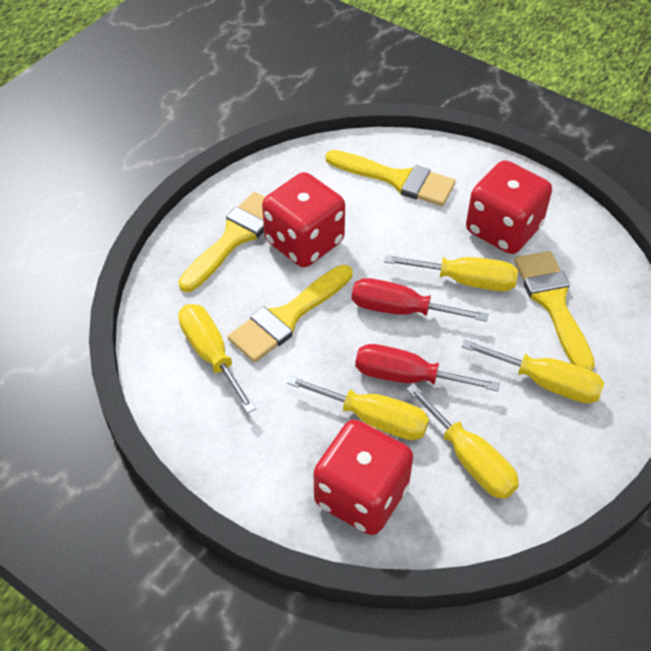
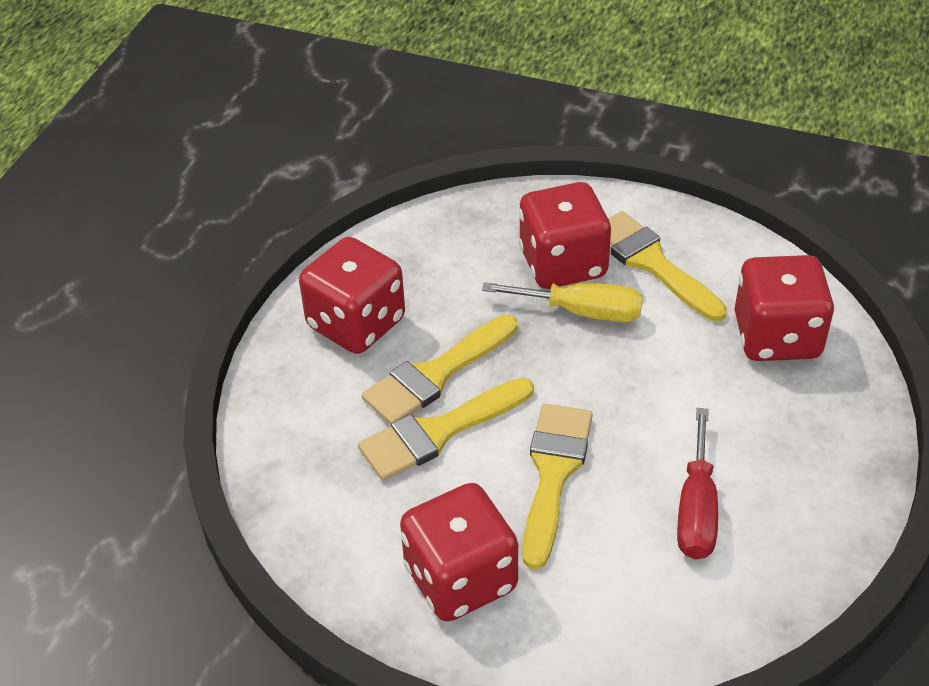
red dice: [262,172,345,267] [313,420,413,535] [466,160,552,254] = 3 -> [299,237,405,354] [400,483,518,621] [519,182,611,289] [734,255,835,361] = 4
red screwdriver: [352,278,488,322] [355,344,500,391] = 2 -> [677,408,718,560] = 1
yellow screwdriver: [178,304,256,413] [287,375,429,440] [384,255,518,291] [406,384,519,499] [461,339,604,404] = 5 -> [482,282,643,322] = 1

